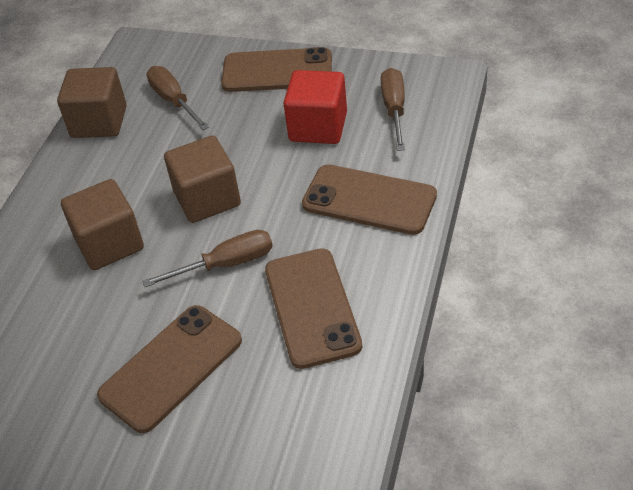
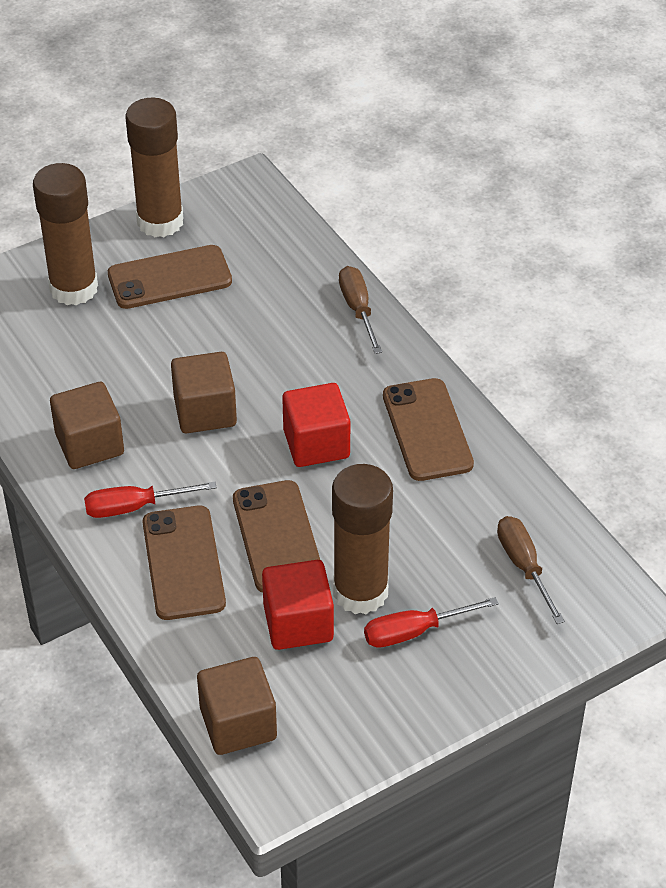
brown glue stick: none = 0 -> [33,163,98,305] [126,98,183,237] [332,464,393,614] = 3
brown screwdriver: [142,230,273,287] [146,66,209,130] [381,68,405,151] = 3 -> [339,266,382,354] [497,516,565,624] = 2
red cube: [283,70,347,144] = 1 -> [262,560,334,650] [282,383,350,467] = 2
red screwdriver: none = 0 -> [84,481,217,518] [364,597,499,648] = 2

